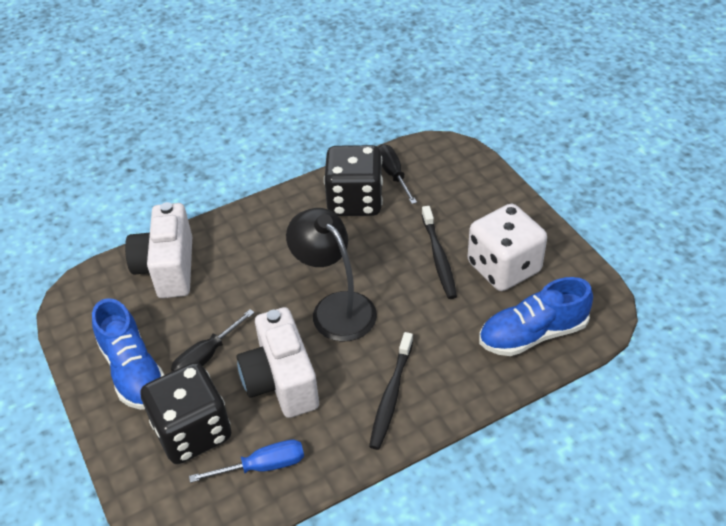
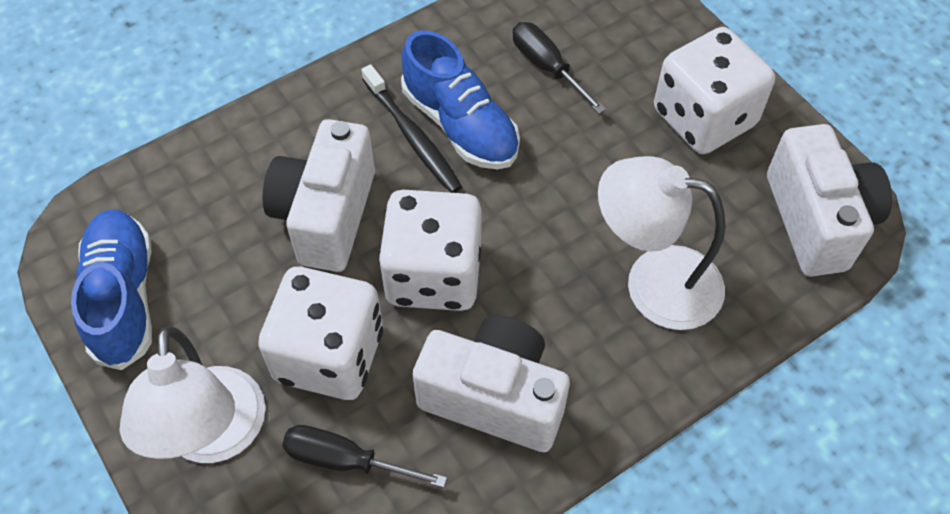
black dice: [140,362,231,464] [324,145,383,216] = 2 -> none = 0
black lamp: [286,208,377,342] = 1 -> none = 0
black toothbrush: [369,332,413,450] [422,206,457,299] = 2 -> [362,64,462,193] = 1
blue screwdriver: [189,439,304,483] = 1 -> none = 0
white camera: [125,202,192,298] [237,307,319,418] = 2 -> [262,119,375,272] [413,315,570,452] [767,124,892,277] = 3
white dice: [468,204,547,291] = 1 -> [258,267,383,400] [378,190,482,311] [654,27,775,154] = 3
white lamp: none = 0 -> [119,326,266,463] [598,156,726,330] = 2

